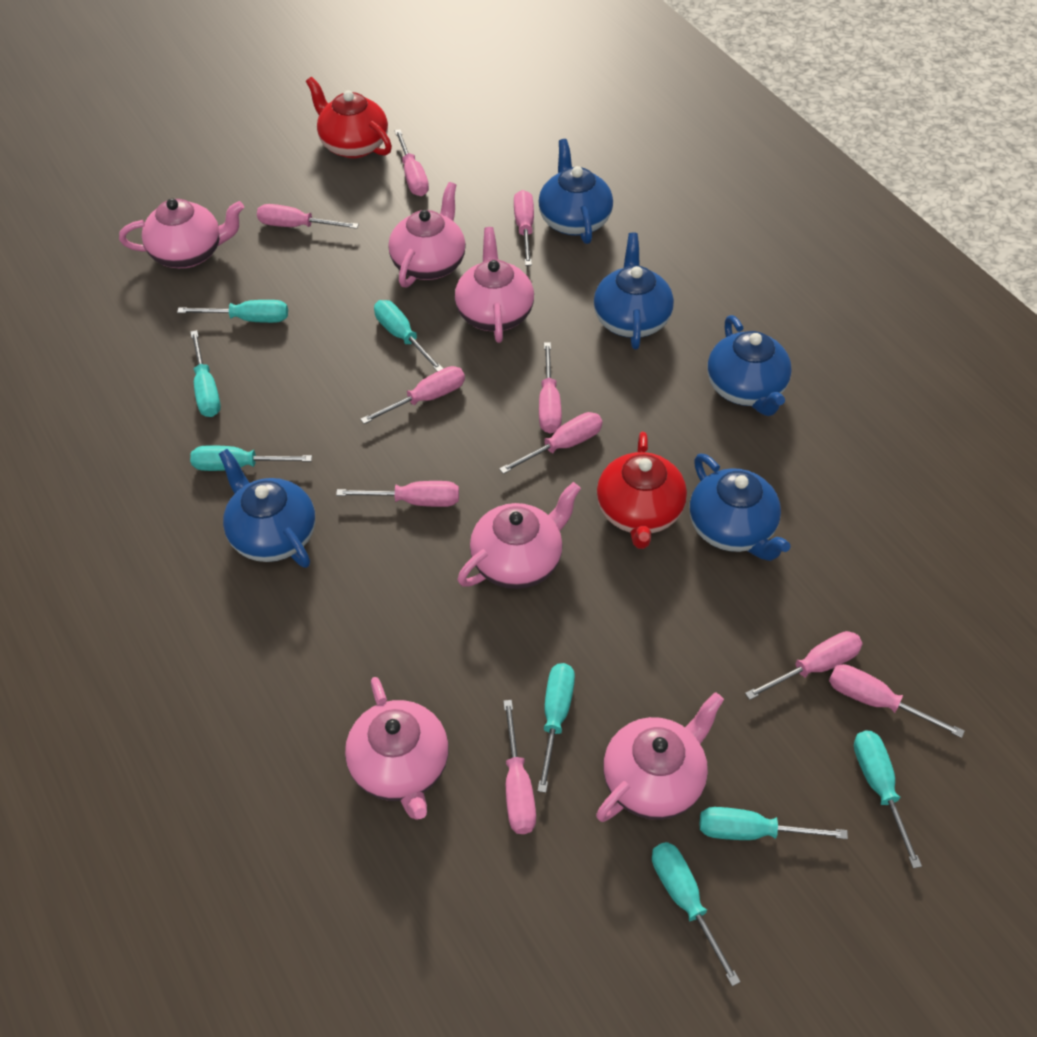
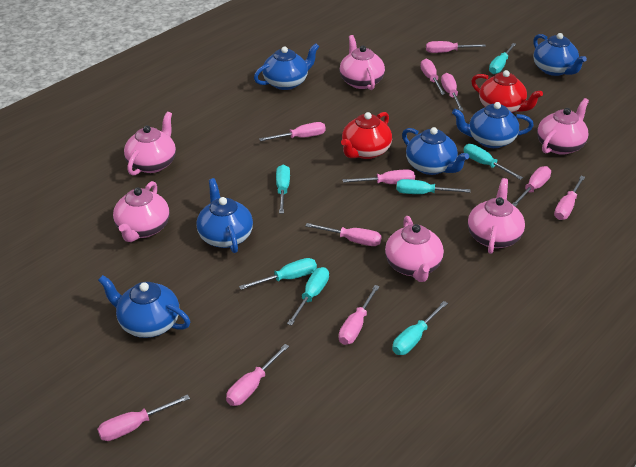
blue teapot: [219,449,315,568] [538,139,613,244] [594,233,674,350] [690,453,790,561] [707,315,792,416] = 5 -> [98,275,190,338] [196,178,253,253] [254,43,319,90] [402,127,469,175] [452,102,534,148] [533,33,587,76] = 6
pink screwdriver: [257,204,359,229] [336,481,459,507] [360,366,465,424] [395,129,429,196] [499,412,603,474] [503,700,536,834] [514,190,534,266] [539,342,562,434] [745,631,863,700] [829,664,965,738] = 10 -> [97,394,190,441] [226,344,289,406] [259,122,326,141] [305,223,382,246] [339,285,380,345] [343,169,415,184] [420,59,445,95] [426,41,486,53] [441,73,463,111] [512,166,551,207] [554,176,585,220] = 11
turquoise screwdriver: [177,300,288,323] [190,330,221,417] [190,445,312,471] [374,300,444,372] [537,663,575,793] [652,842,741,986] [699,807,848,840] [854,730,922,868] = 8 -> [239,258,317,290] [276,165,290,214] [287,267,329,326] [392,301,448,355] [397,179,470,194] [463,144,523,180] [489,43,516,74] = 7

